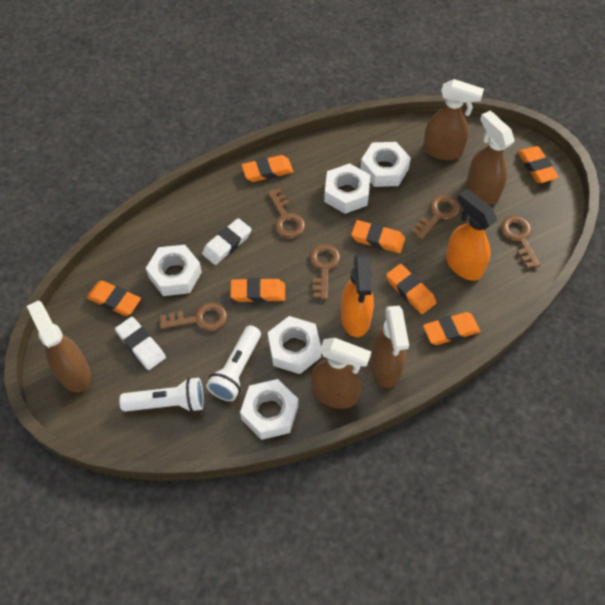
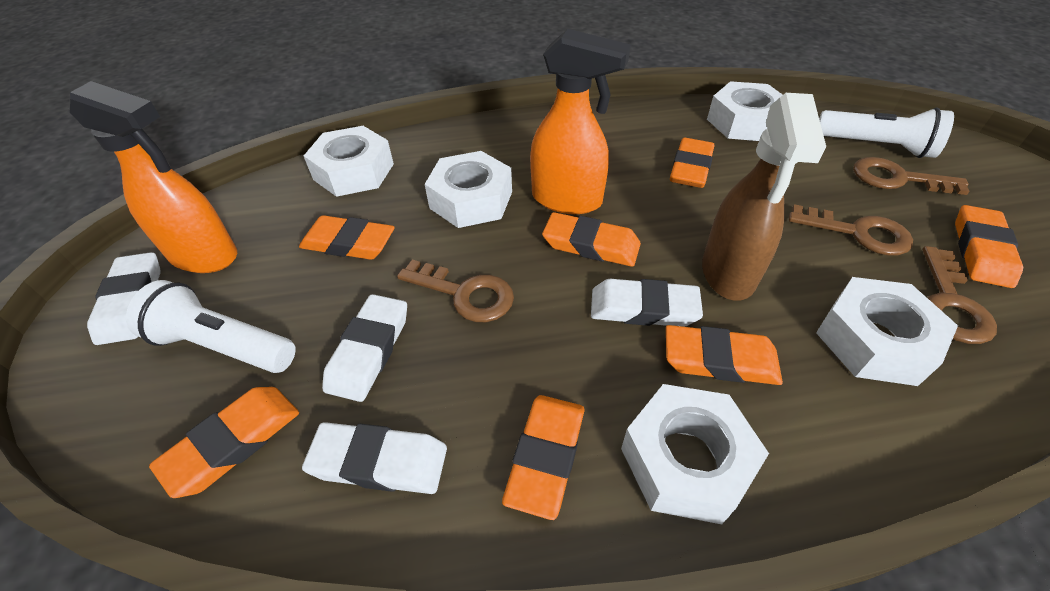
brown key: [159,302,227,331] [268,188,305,238] [309,244,340,300] [411,195,460,240] [501,216,540,269] = 5 -> [397,260,514,322] [789,204,913,256] [854,157,970,195] [922,246,997,344] = 4
brown spray bottle: [27,301,91,393] [311,338,371,409] [370,306,409,388] [423,79,484,160] [466,111,514,205] = 5 -> [702,93,826,301] = 1
white eraser: [115,317,166,370] [202,218,252,265] = 2 -> [87,252,161,345] [302,422,447,494] [322,294,407,402] [591,279,703,327] = 4

